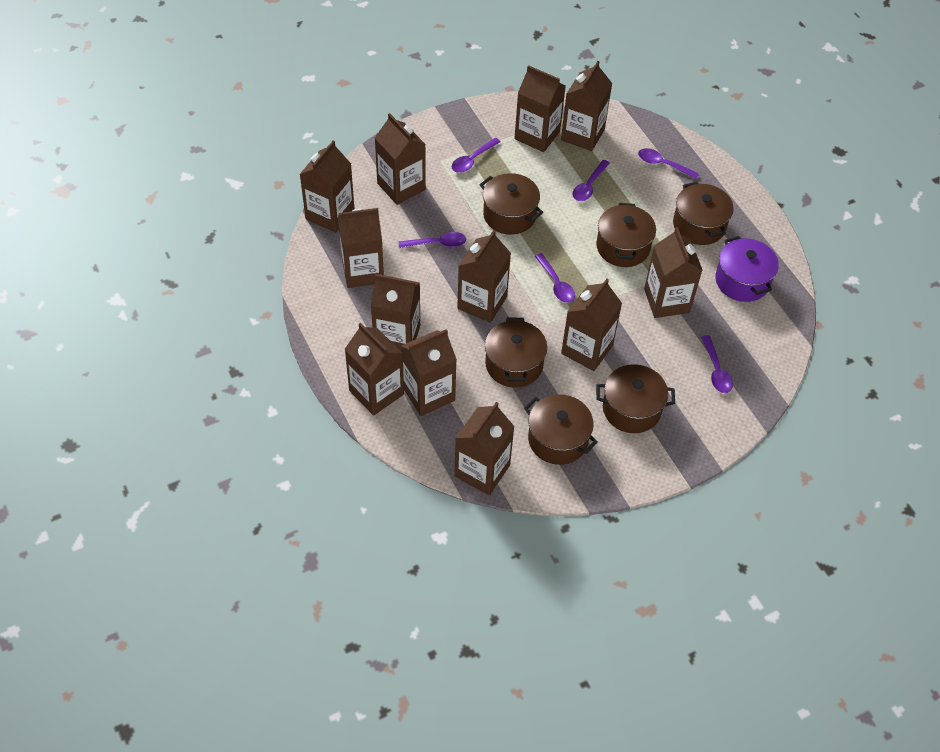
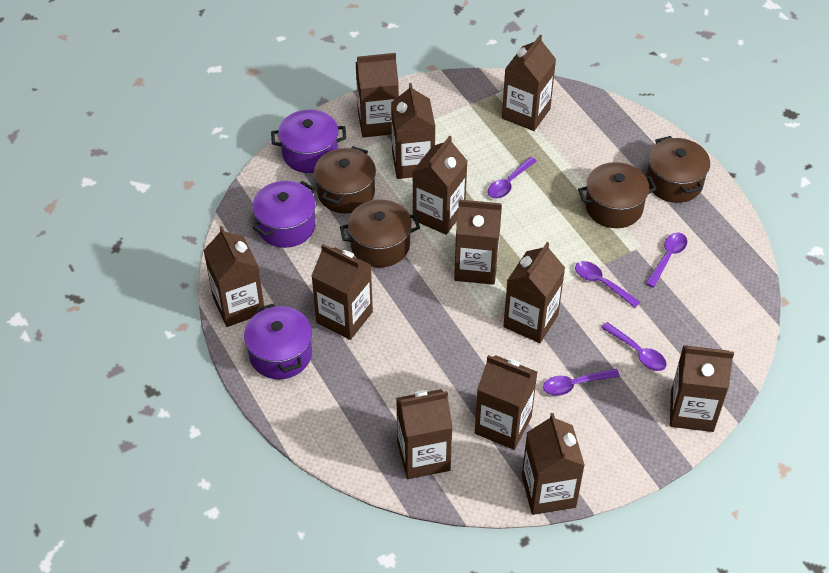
brown pot: [480,173,543,235] [485,317,547,388] [524,394,598,465] [596,203,656,267] [596,364,675,433] [673,182,734,245] = 6 -> [314,146,376,213] [340,199,420,267] [578,162,657,228] [646,136,710,203] = 4
purple pot: [715,236,779,302] = 1 -> [244,303,312,379] [252,181,316,248] [271,110,346,173] = 3
purple spoon: [398,232,466,248] [452,138,500,173] [535,253,575,303] [572,160,610,201] [638,148,699,179] [701,335,733,393] = 6 -> [488,157,537,199] [543,369,620,396] [575,261,640,308] [601,322,667,371] [645,233,687,287] = 5

